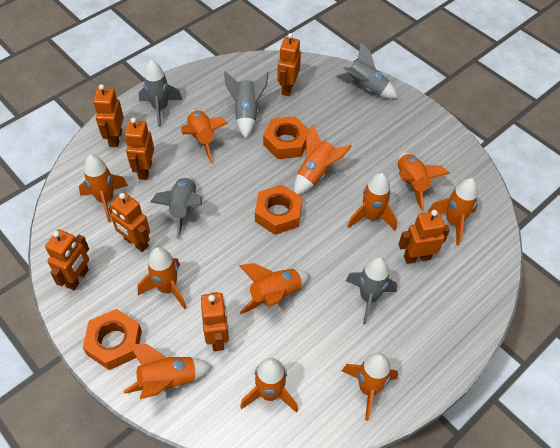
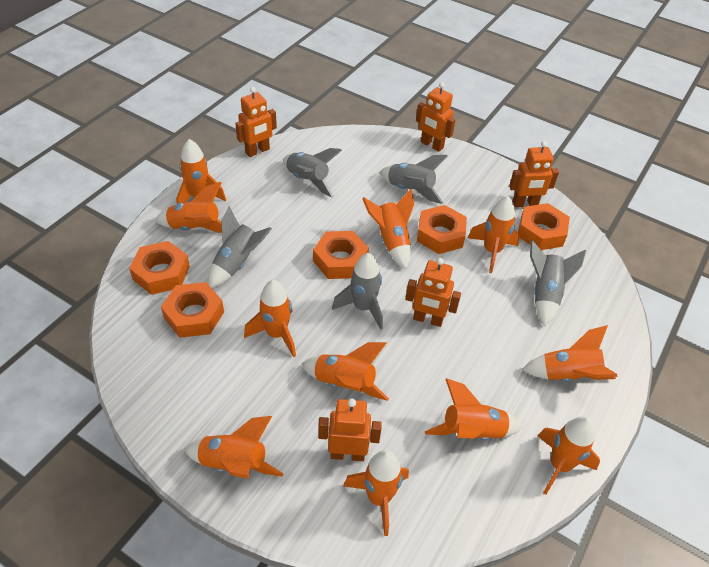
orange nut: [83,309,142,370] [255,185,302,235] [263,117,309,159] = 3 -> [129,241,190,295] [161,282,224,338] [313,231,369,279] [417,205,467,254] [518,203,570,250] = 5
orange robot: [45,229,89,290] [93,84,124,147] [108,192,150,252] [125,117,154,180] [201,292,229,351] [277,33,301,96] [399,210,450,264] = 7 -> [235,87,277,157] [318,399,382,461] [405,258,461,327] [416,82,456,152] [509,141,559,207] = 5

